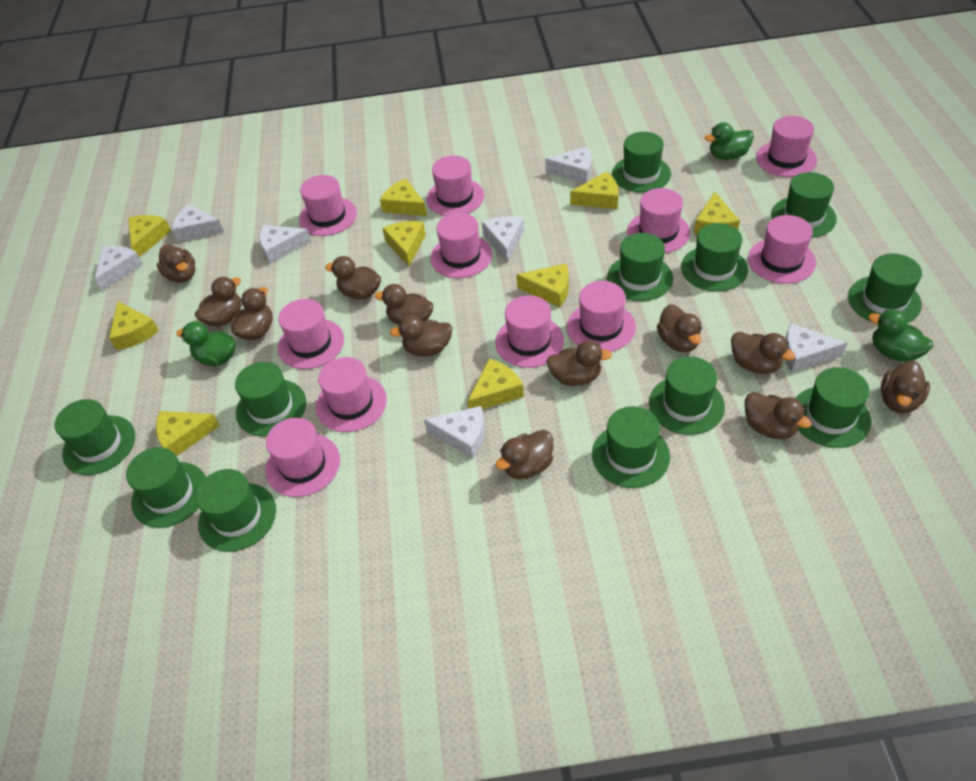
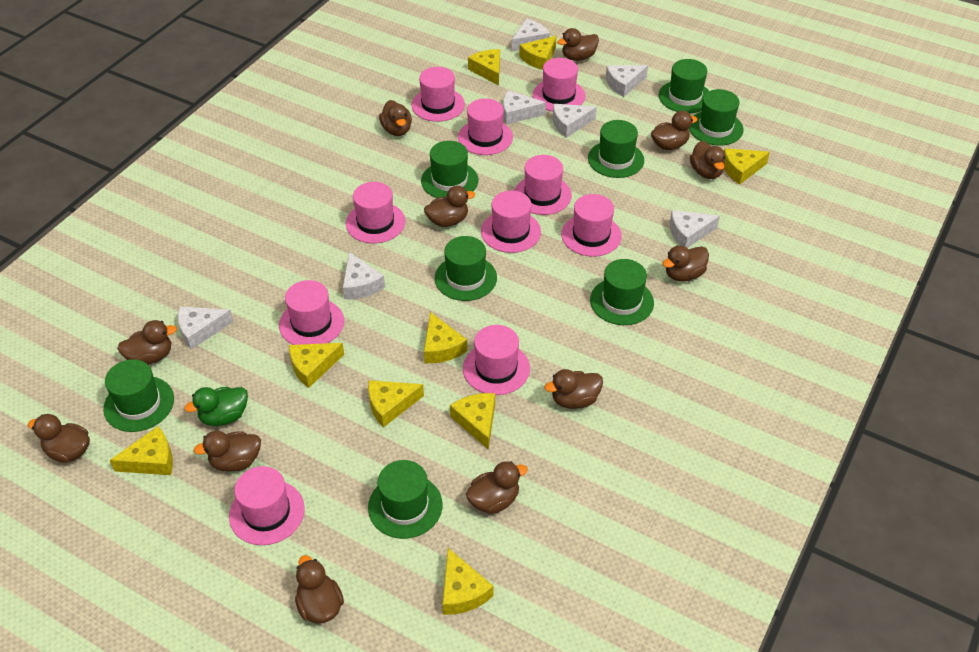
green duck: [176,322,236,366] [705,122,754,160] [868,310,933,362] = 3 -> [184,387,248,426] = 1
green hat: [54,399,135,475] [126,447,206,528] [196,469,276,552] [235,362,306,437] [592,406,670,488] [607,233,673,301] [612,132,671,193] [649,356,725,435] [681,223,748,292] [771,172,837,238] [795,367,871,448] [848,254,922,323] = 12 -> [103,359,174,432] [368,460,443,539] [421,141,478,198] [435,236,497,301] [588,120,644,178] [590,259,654,325] [659,59,709,113] [689,89,744,146] = 8
pink hat: [265,418,340,497] [278,299,344,369] [299,175,357,236] [316,357,387,432] [426,156,484,216] [430,213,492,278] [495,295,564,368] [567,281,636,352] [627,188,690,253] [748,215,816,284] [756,116,817,177] = 11 -> [229,466,305,545] [279,280,344,345] [346,182,405,243] [411,67,465,122] [458,98,513,155] [463,325,530,395] [481,191,541,253] [514,155,572,215] [532,58,586,111] [561,194,622,257] = 10

